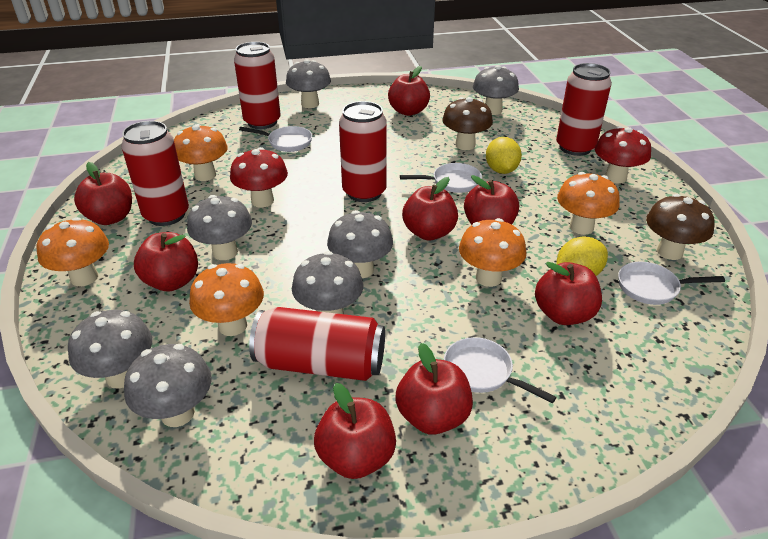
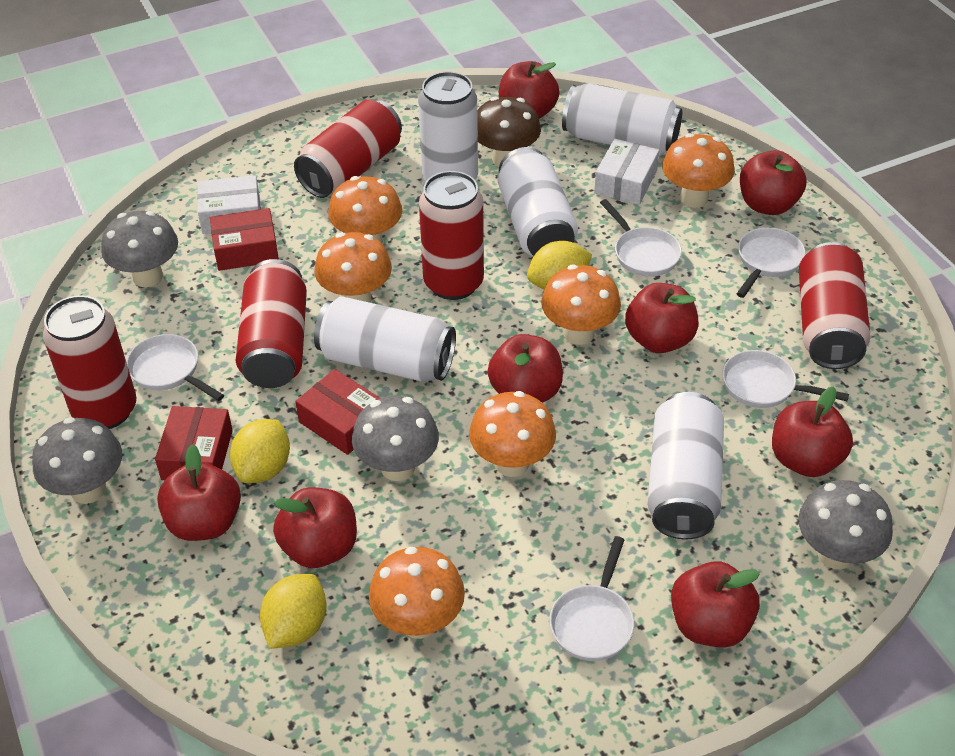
brown mushroom: [442,97,493,150] [646,194,715,260] = 2 -> [477,96,541,167] = 1
grey mushroom: [68,310,152,389] [124,344,212,427] [187,195,252,260] [286,59,331,108] [292,251,363,314] [327,210,393,278] [473,65,519,115] = 7 -> [32,417,122,504] [101,211,178,287] [352,396,439,481] [798,480,893,569] = 4
orange mushroom: [37,217,109,286] [174,124,228,181] [189,263,264,336] [459,218,526,287] [557,172,620,235] = 5 -> [314,232,392,303] [328,176,402,243] [369,547,465,639] [469,391,556,477] [541,265,621,345] [662,133,735,208] = 6
red box: none = 0 -> [155,406,233,480] [210,208,279,271] [295,369,380,455] = 3
red mushroom: [230,147,288,208] [595,126,651,184] = 2 -> none = 0
white box: none = 0 -> [197,175,261,234] [594,139,659,205] = 2
white can: none = 0 -> [314,296,456,382] [418,71,478,182] [498,147,578,257] [562,83,682,156] [647,392,724,539] = 5
white pan: [239,126,312,152] [400,163,482,193] [444,337,557,404] [618,262,725,305] = 4 -> [126,334,224,401] [549,536,634,661] [600,199,682,277] [723,350,849,408] [736,227,806,298] = 5
yellow lemon: [486,137,522,174] [556,236,608,276] = 2 -> [230,419,290,483] [260,574,326,649] [527,241,592,290] = 3

